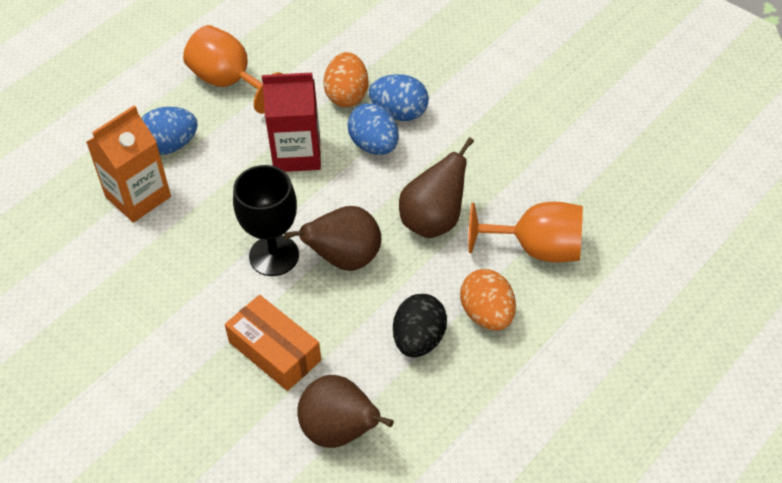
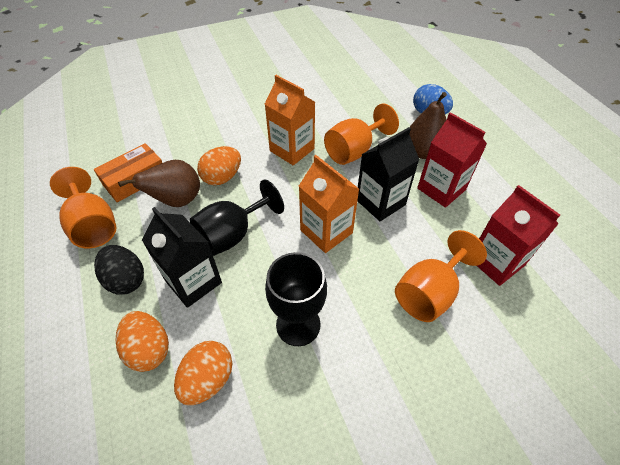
black carton: none = 0 -> [142,207,222,308] [357,127,420,221] = 2
black goblet: [233,165,299,276] = 1 -> [190,180,284,256] [265,252,327,346] = 2
blue egg: [141,107,198,155] [348,103,399,155] [369,74,429,121] = 3 -> [413,84,453,114] = 1
brown pear: [284,206,381,271] [297,375,394,448] [399,137,474,238] = 3 -> [118,160,200,207] [409,92,447,159] = 2
orange carton: [86,105,171,223] = 1 -> [265,75,315,165] [299,155,359,253] = 2
orange egg: [323,52,368,107] [460,269,516,331] = 2 -> [115,311,169,372] [174,341,232,405] [197,146,241,185] = 3
orange goblet: [183,25,282,114] [468,202,583,262] = 2 -> [50,167,117,248] [324,104,399,165] [395,230,487,322] = 3
red carton: [262,73,321,172] = 1 -> [417,112,487,208] [477,185,560,286] = 2

